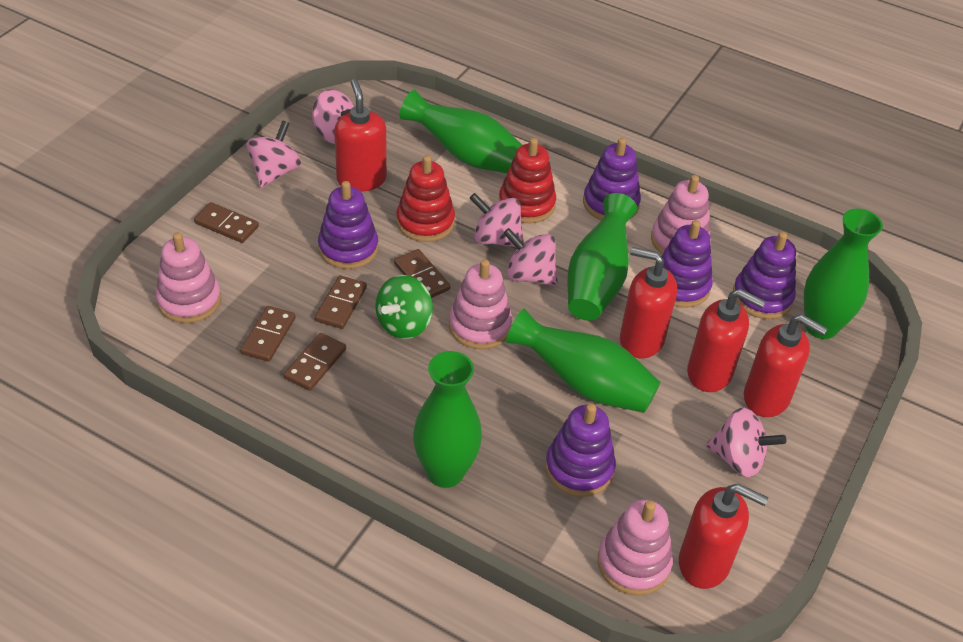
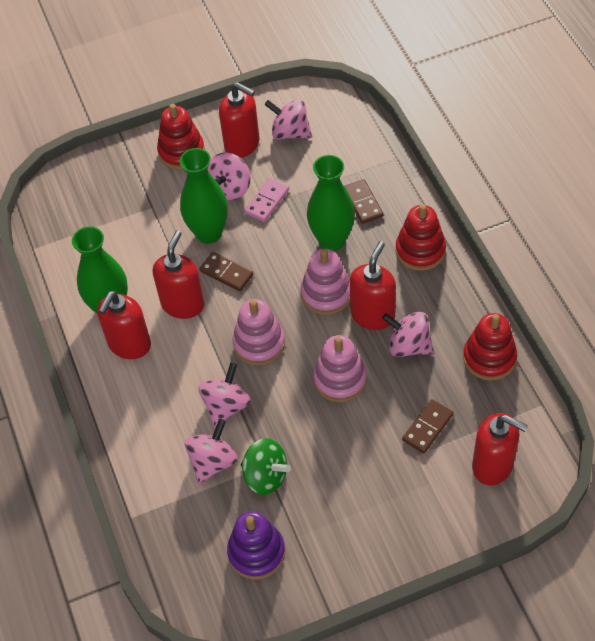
brown domino: [194,202,259,243] [240,306,296,362] [284,333,346,391] [315,275,367,329] [394,249,450,298] = 5 -> [199,252,253,291] [344,179,383,224] [402,399,454,453] = 3
green vase: [399,90,522,173] [413,351,482,488] [506,309,661,413] [568,193,637,321] [804,209,883,339] = 5 -> [72,226,128,314] [180,148,228,244] [307,155,355,251] = 3
pink domino: none = 0 -> [245,178,289,222] = 1
pink stacking toy: [156,232,221,323] [449,259,512,349] [598,499,673,596] [651,175,711,254] = 4 -> [232,299,285,366] [301,249,350,315] [313,335,367,402] = 3
purple stacking toy: [318,181,378,269] [545,403,616,497] [583,138,641,220] [662,220,713,308] [733,232,796,319] = 5 -> [227,511,285,580] = 1
red stacking toy: [396,155,455,242] [499,138,556,223] = 2 -> [157,104,205,170] [396,204,446,271] [463,313,517,381] = 3

